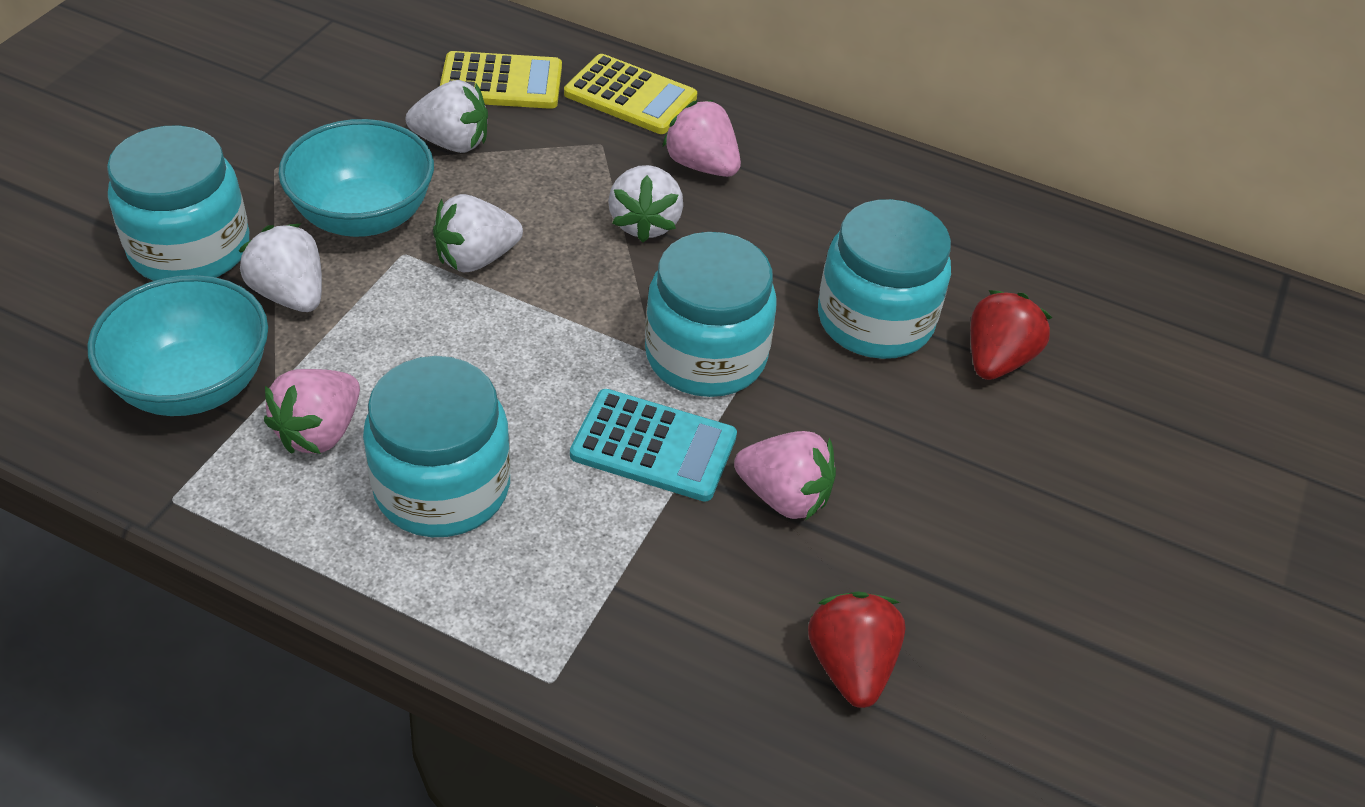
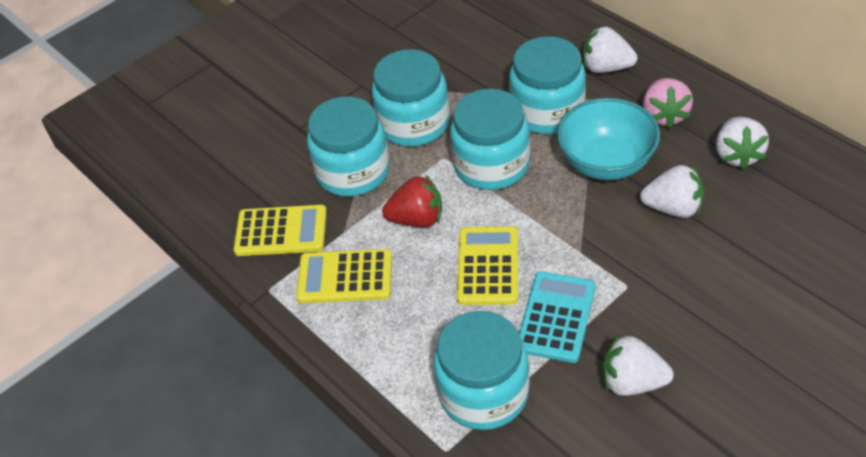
pink strawberry: [264,369,360,454] [663,100,741,177] [734,431,836,521] = 3 -> [643,78,693,128] = 1
red strawberry: [808,591,905,708] [971,290,1052,380] = 2 -> [382,175,442,227] = 1
turquoise bowl: [87,275,268,416] [278,119,434,237] = 2 -> [557,98,660,180] = 1
turquoise jar: [107,126,249,281] [363,356,511,537] [645,232,777,397] [818,199,951,359] = 4 -> [307,96,390,197] [372,49,450,147] [434,311,530,430] [450,89,530,190] [509,36,586,134] = 5
yellow calculator: [440,51,562,109] [564,54,697,134] = 2 -> [234,205,327,256] [296,249,392,303] [457,226,518,305] = 3

